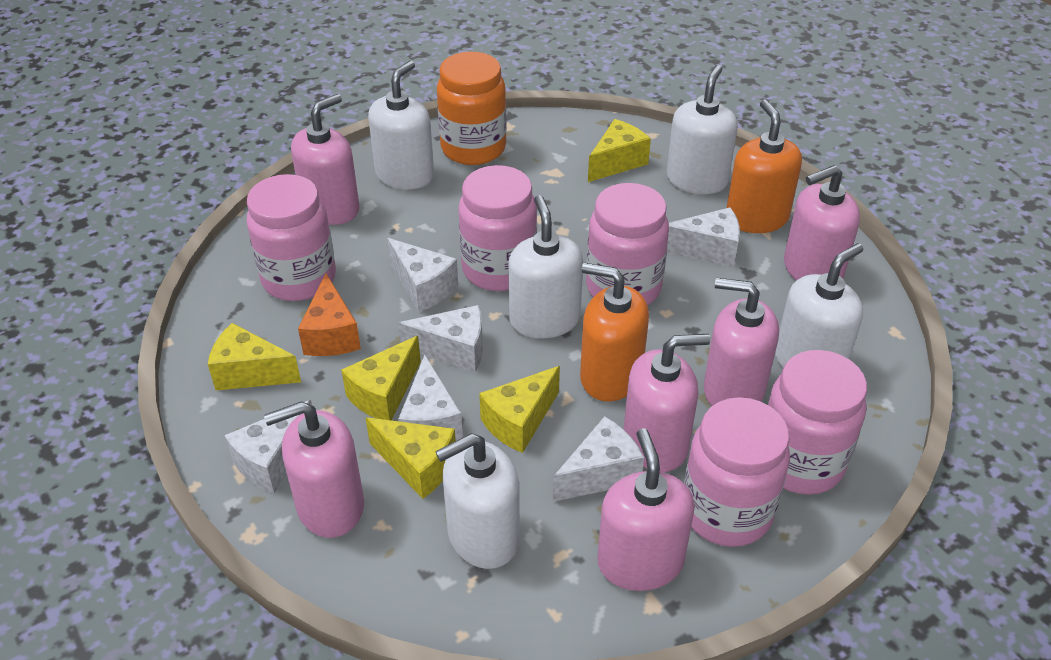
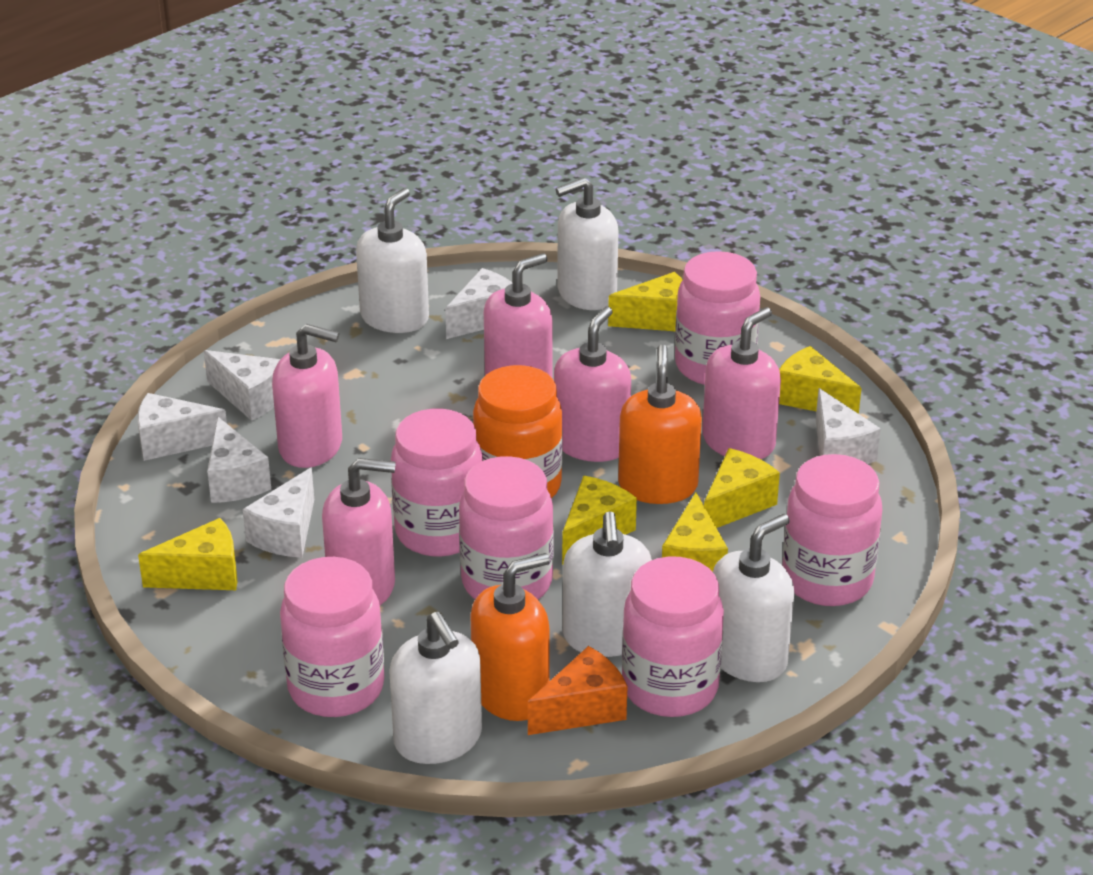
pink jar: [246,174,336,301] [458,165,537,291] [586,183,669,305] [684,397,790,547] [767,350,867,495] = 5 -> [280,557,384,717] [391,409,482,557] [459,456,554,599] [622,556,724,717] [675,251,760,385] [782,454,882,606] = 6
pink soap dispenser: [264,401,364,538] [291,94,360,225] [597,428,695,591] [624,334,710,472] [704,278,779,406] [784,165,860,281] = 6 -> [272,324,342,468] [322,458,396,605] [484,253,553,377] [554,306,631,462] [702,307,781,459] = 5
yellow cheese: [208,323,301,390] [341,336,421,420] [366,417,456,499] [479,366,560,453] [588,119,651,182] = 5 -> [138,518,237,590] [562,476,637,565] [608,272,683,331] [662,492,728,572] [704,448,780,528] [779,346,861,414] = 6

